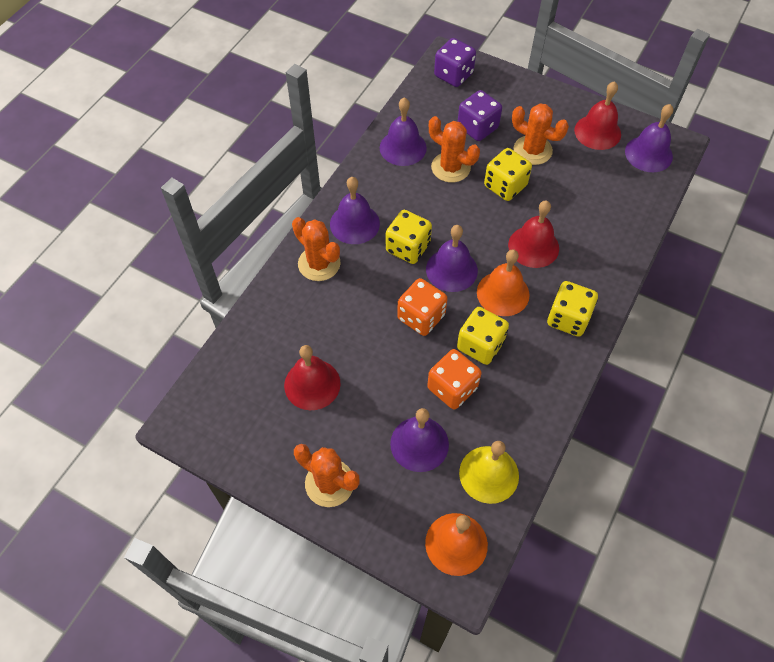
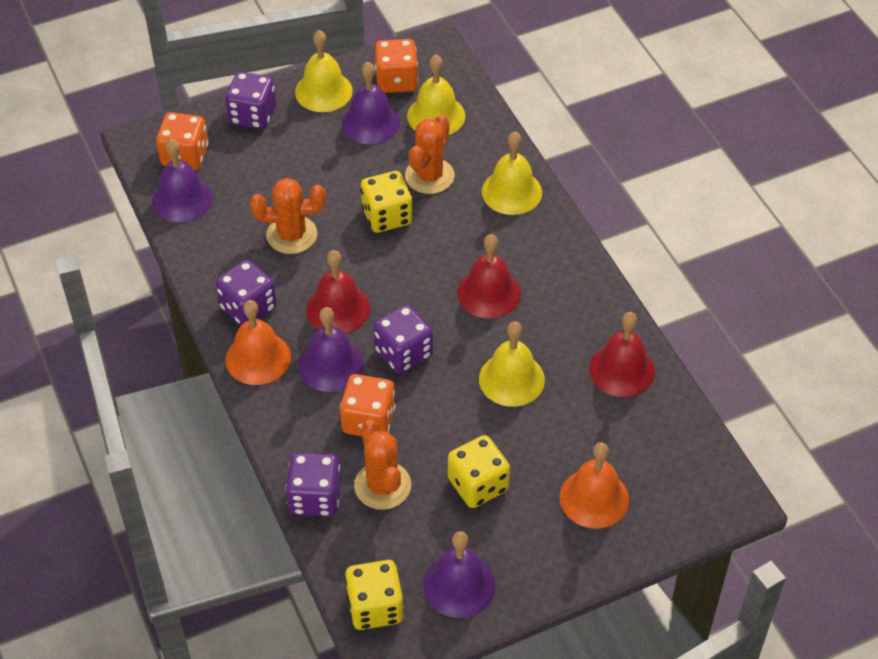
orange cactus: [292,217,341,281] [294,444,360,507] [429,116,480,183] [512,103,569,165] = 4 -> [250,178,326,254] [354,420,411,510] [405,114,455,194] = 3
orange dice: [397,278,448,336] [427,349,481,409] = 2 -> [156,112,208,170] [340,374,396,436] [375,39,418,93] = 3
purple bell: [330,177,380,244] [380,97,427,166] [390,408,449,472] [426,225,478,292] [625,104,673,172] = 5 -> [152,139,213,222] [299,307,364,392] [342,62,400,144] [423,531,496,618] = 4
purple dice: [434,38,476,87] [458,90,502,141] = 2 -> [215,260,277,326] [225,72,276,129] [286,452,341,517] [373,304,433,374] = 4
yellow bell: [459,441,519,504] = 1 -> [295,30,353,112] [407,55,465,135] [479,321,545,407] [482,132,542,215] = 4
yellow dice: [386,210,432,264] [457,307,509,365] [484,148,532,201] [547,281,598,337] = 4 -> [345,560,404,630] [361,171,412,233] [448,435,510,508] = 3

